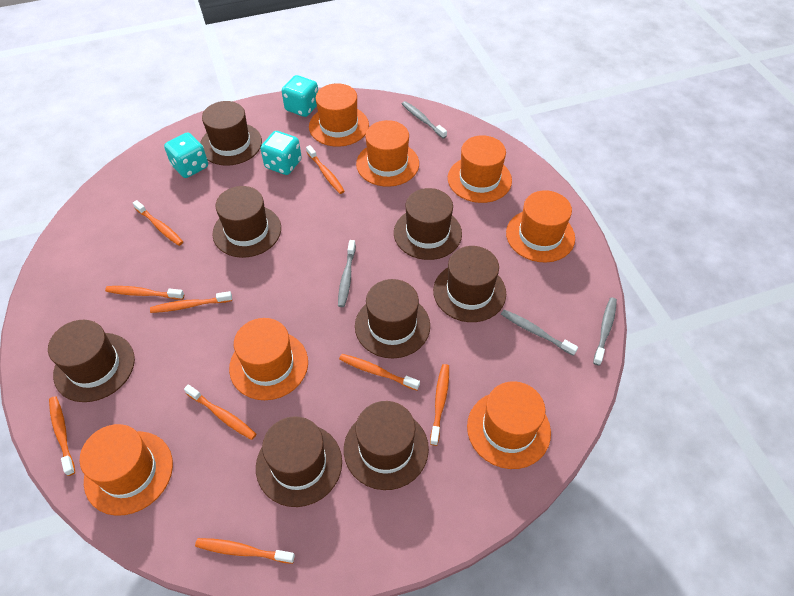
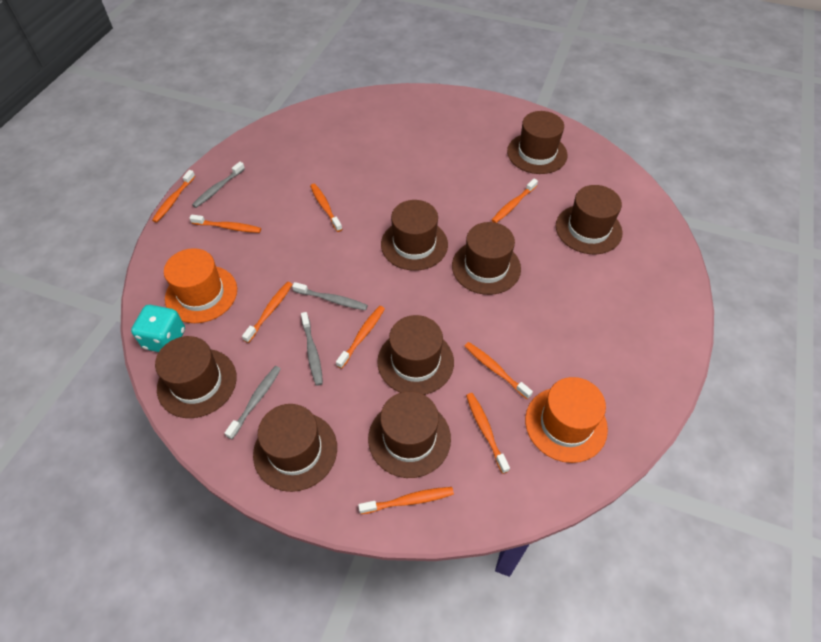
orange hat: [80,424,173,516] [229,318,308,400] [309,83,369,147] [356,120,419,187] [448,135,512,203] [467,381,551,469] [506,190,575,263] = 7 -> [164,248,237,323] [525,377,608,463] = 2
turquoise dice: [164,132,208,178] [260,131,302,175] [282,75,318,117] = 3 -> [131,305,185,352] = 1

